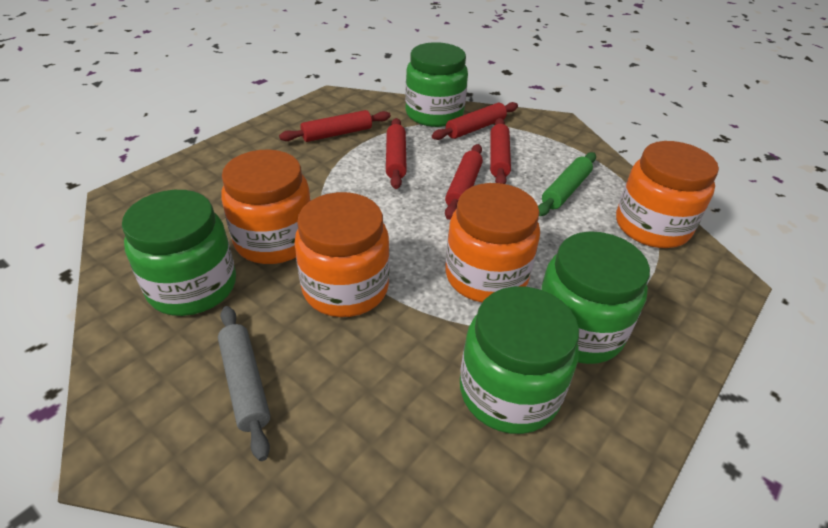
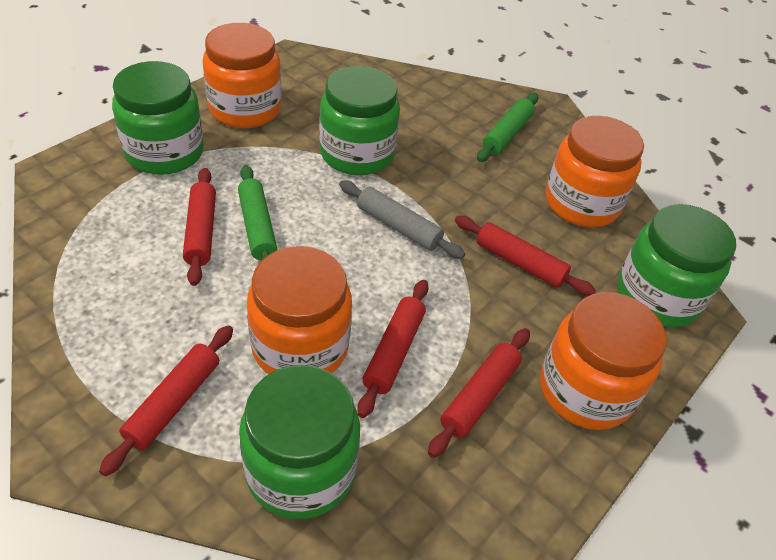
green rolling pin: [538,152,596,216] = 1 -> [238,165,277,261] [477,93,538,162] = 2

